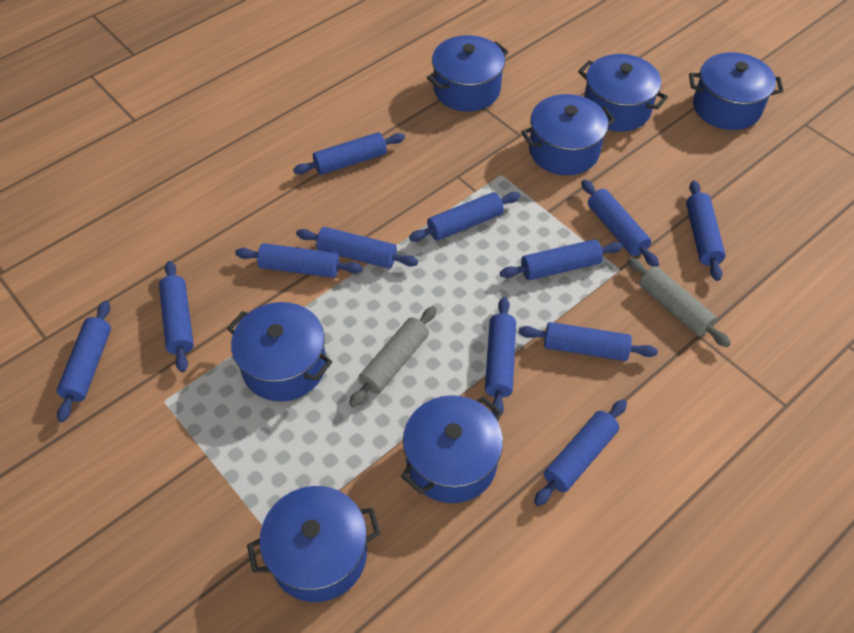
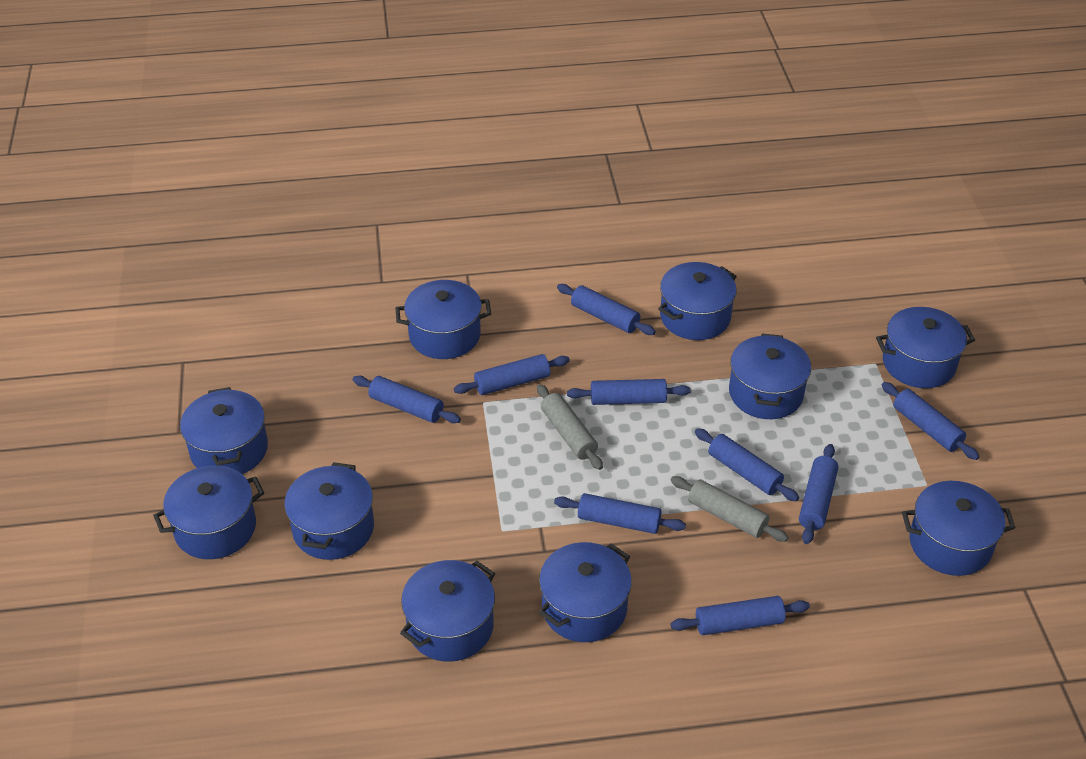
blue pot: [227,302,332,402] [247,486,381,602] [401,395,503,503] [427,35,509,112] [521,94,615,175] [578,54,668,132] [689,52,784,130] = 7 -> [153,466,264,559] [180,387,268,474] [284,462,374,560] [395,280,491,359] [400,560,496,662] [539,542,632,642] [658,262,737,340] [729,333,811,419] [876,307,975,388] [902,481,1015,576] = 10
blue rolling pin: [57,300,111,422] [159,261,194,372] [235,243,363,278] [293,132,405,175] [296,227,418,269] [409,192,520,242] [485,297,516,417] [500,239,623,280] [519,322,658,361] [534,399,627,506] [581,180,659,267] [686,180,726,281] = 12 -> [353,376,461,423] [454,354,570,395] [554,493,686,534] [557,284,656,335] [567,379,690,405] [671,596,810,635] [695,428,799,502] [799,444,838,544] [882,382,980,460] = 9

